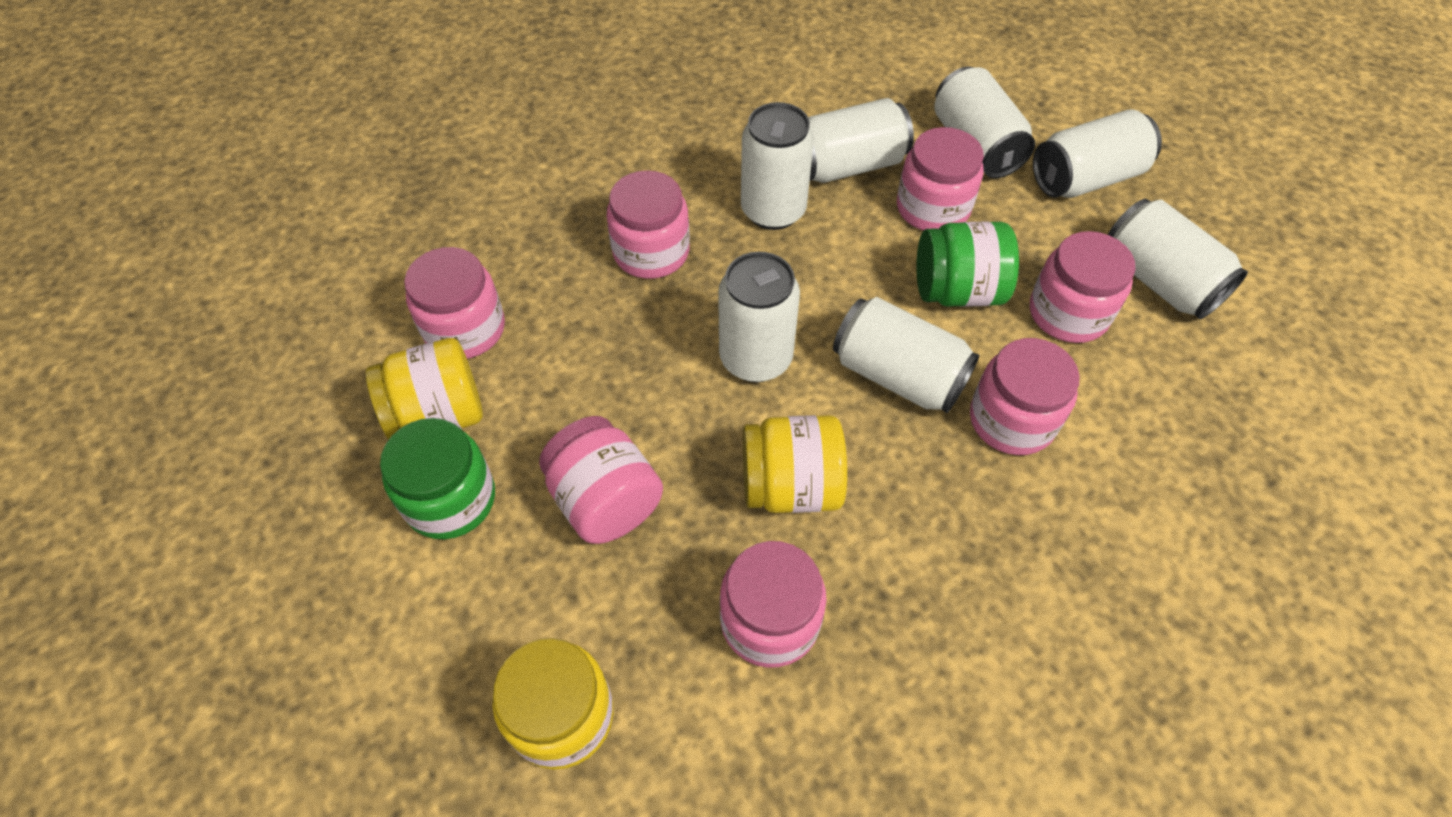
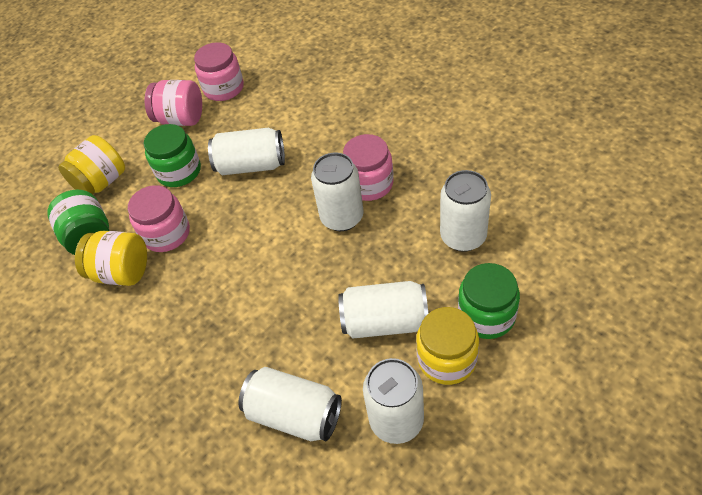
green jar: [380,418,495,539] [916,221,1019,307] = 2 -> [47,190,109,255] [144,124,201,187] [458,263,520,339] = 3
pink jar: [404,247,505,359] [539,416,663,544] [607,170,690,279] [720,541,827,668] [897,127,984,231] [970,338,1080,455] [1030,231,1135,343] = 7 -> [128,185,190,252] [145,80,202,126] [194,42,244,101] [343,134,394,201] = 4
white can: [718,252,800,382] [741,102,814,230] [809,98,914,183] [833,297,979,413] [934,67,1035,178] [1033,109,1162,198] [1108,199,1248,319] = 7 -> [208,128,285,175] [238,367,342,442] [311,152,363,231] [338,281,428,339] [363,358,424,444] [440,170,491,252] = 6

